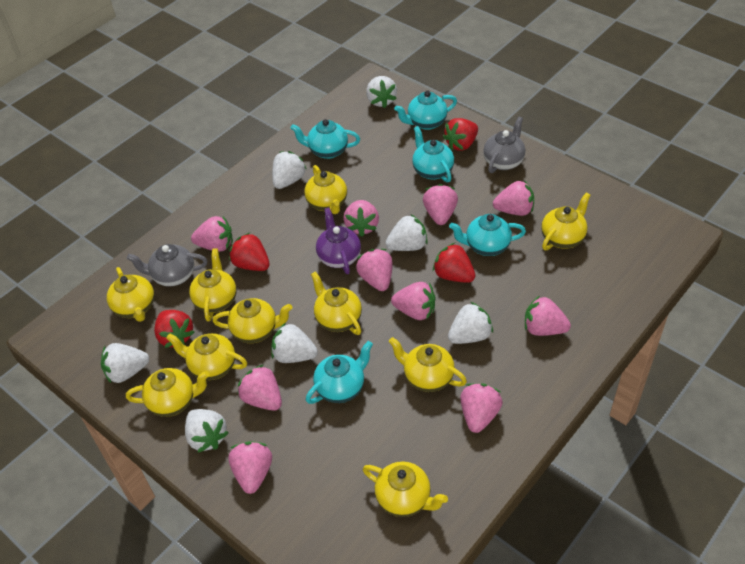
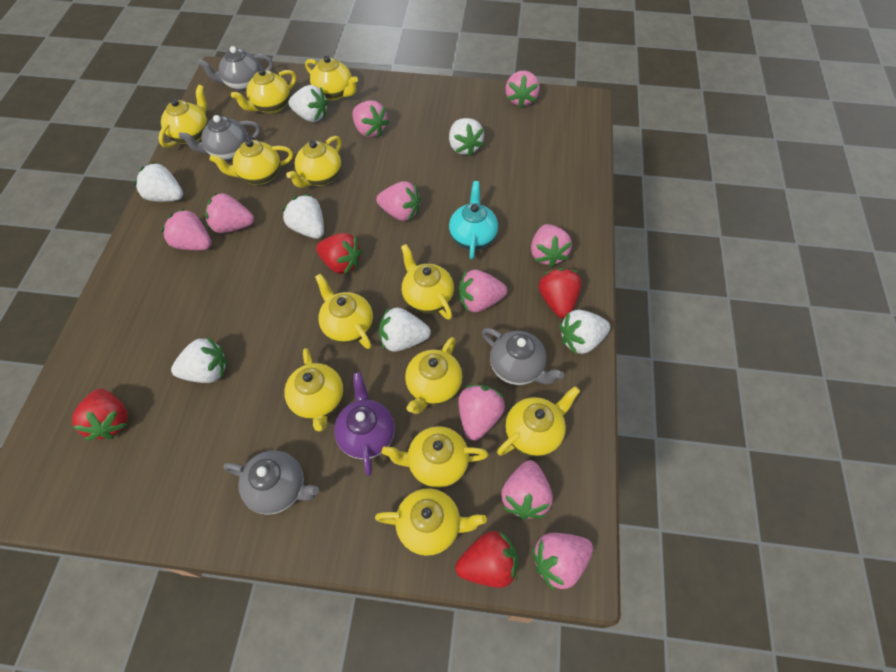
grey teapot: [127,244,208,287] [483,117,526,173] = 2 -> [179,115,260,160] [198,46,273,91] [223,450,319,515] [482,328,564,385] = 4
turquoise teapot: [291,119,360,159] [306,341,373,404] [394,91,457,130] [412,126,454,182] [449,214,526,256] = 5 -> [449,181,498,259] = 1
yellow teapot: [107,267,154,322] [126,368,210,417] [166,333,247,380] [189,249,237,322] [212,298,292,343] [305,165,347,214] [311,271,362,335] [363,461,448,517] [389,337,467,392] [541,193,591,250] = 10 -> [159,84,208,148] [210,139,293,185] [231,68,296,114] [284,348,344,432] [286,136,342,188] [305,56,358,101] [315,273,373,349] [375,488,487,556] [382,426,488,488] [401,244,454,320] [405,337,463,414] [497,386,580,457] = 12

